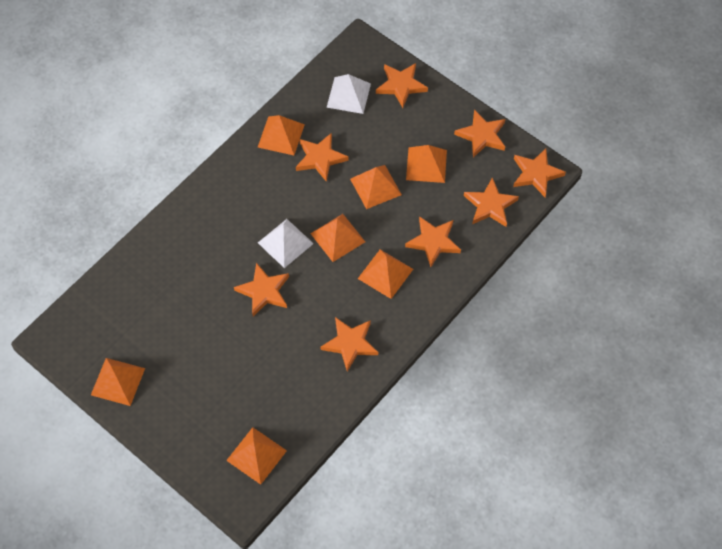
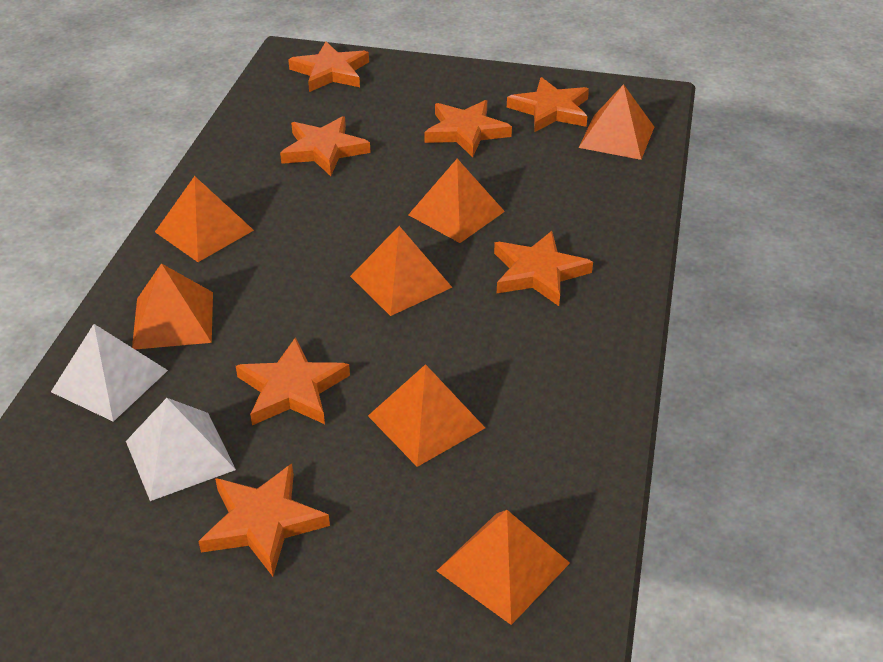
orange star: [234,263,289,316] [296,133,349,182] [321,317,378,372] [376,63,428,108] [405,216,461,267] [454,109,505,158] [464,177,519,227] [513,149,566,197] = 8 -> [198,464,330,576] [236,337,350,425] [280,116,371,176] [288,42,369,92] [424,100,512,157] [494,231,593,306] [507,77,589,132] = 7

